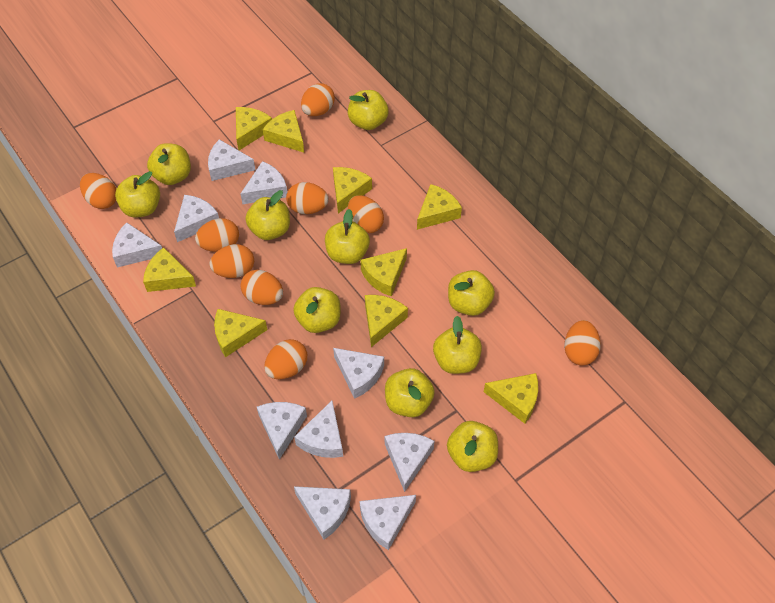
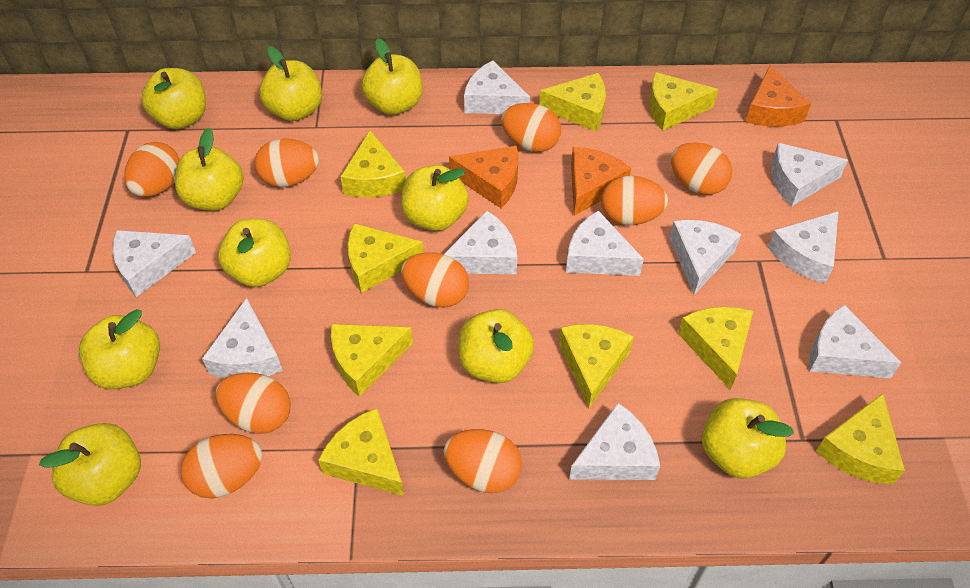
orange cheese: none = 0 -> [449,146,519,208] [571,147,631,216] [745,65,811,127] = 3

